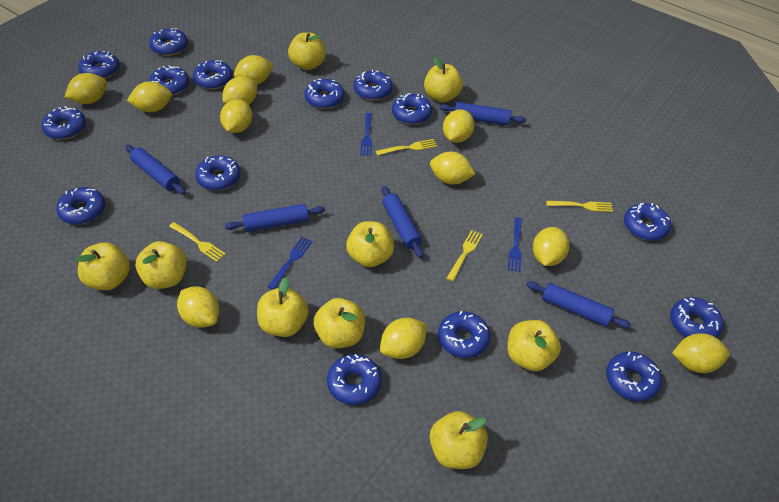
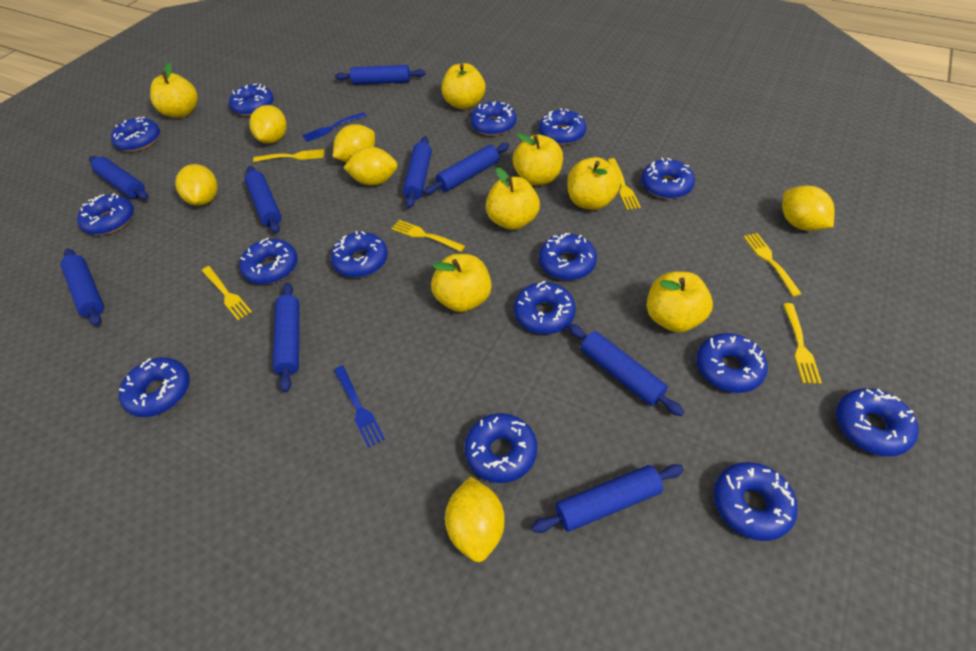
blue fork: [268,237,313,290] [360,113,372,156] [508,217,522,272] = 3 -> [302,112,366,142] [334,366,385,448] = 2
blue rolling pin: [125,145,186,194] [225,204,325,232] [382,186,423,258] [440,102,526,126] [526,281,631,328] = 5 -> [60,249,104,326] [89,156,149,200] [245,166,281,234] [273,283,299,392] [335,65,426,85] [403,136,432,208] [424,143,509,195] [532,464,684,533] [568,324,684,416] = 9
yellow apple: [76,242,130,290] [135,241,187,289] [257,277,309,337] [288,32,326,70] [313,298,365,348] [346,221,394,267] [424,56,463,102] [430,411,488,469] [507,320,561,371] = 9 -> [150,62,198,118] [431,254,492,312] [441,63,485,109] [486,167,540,230] [513,133,563,186] [567,157,621,210] [647,271,713,333] = 7
yellow fork: [169,222,226,262] [375,139,437,155] [447,230,483,281] [546,201,613,212] = 4 -> [202,266,252,320] [253,149,324,162] [391,220,465,252] [608,158,641,210] [744,233,802,296] [783,303,822,384] = 6
yellow lemon: [65,73,107,104] [127,81,172,112] [177,286,220,328] [220,99,252,133] [222,76,258,105] [234,55,274,84] [380,318,427,359] [430,152,475,184] [443,109,474,143] [533,227,569,266] [672,333,730,373] = 11 -> [175,164,218,206] [249,105,287,144] [333,124,375,162] [343,147,397,186] [445,476,505,562] [782,186,835,231] = 6

